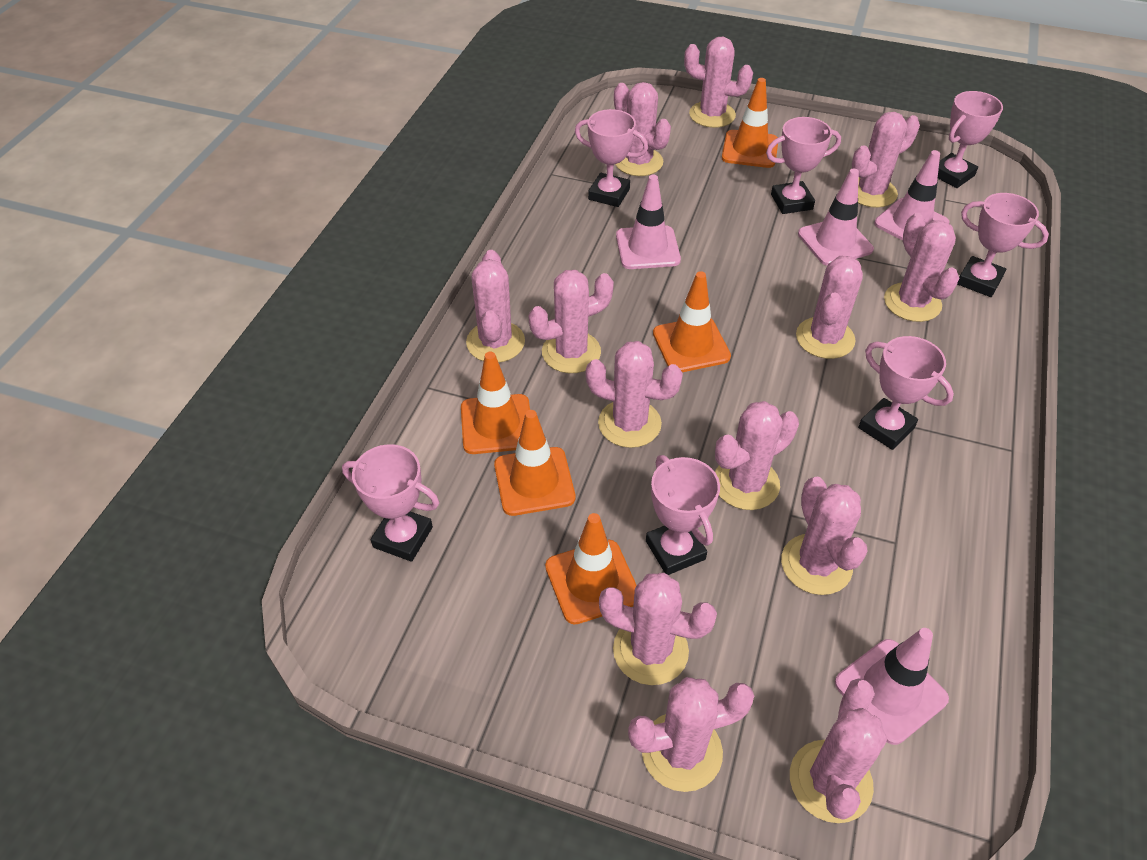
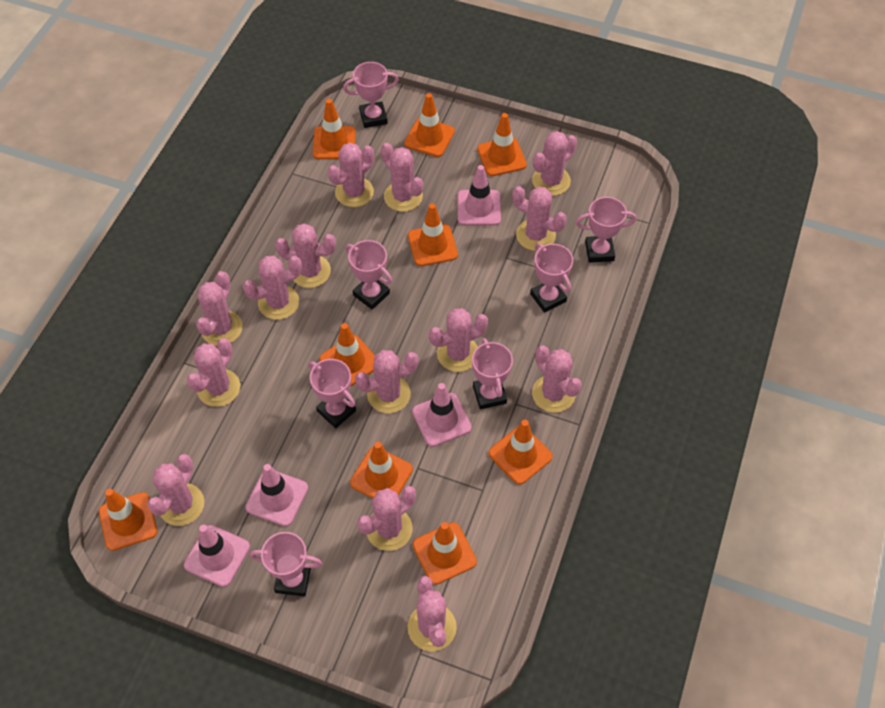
orange traffic cone: [461,352,530,454] [494,410,575,516] [545,513,637,625] [653,271,731,372] [722,78,778,168] = 5 -> [99,489,157,551] [313,99,356,159] [319,323,375,387] [350,442,413,498] [404,93,455,157] [408,203,458,266] [413,522,477,585] [477,113,527,176] [489,420,553,485] = 9
pink cactus: [466,250,525,363] [529,270,614,373] [586,341,683,448] [599,573,717,685] [614,82,671,176] [628,677,754,792] [684,37,753,128] [715,401,799,510] [781,476,868,595] [790,679,887,823] [796,256,863,359] [852,112,920,208] [884,213,959,322] = 13 -> [147,454,204,526] [187,338,240,407] [196,271,243,346] [243,256,302,320] [275,223,336,288] [328,143,374,207] [355,350,419,413] [357,486,416,551] [381,143,423,212] [408,576,457,651] [429,308,488,372] [512,186,567,251] [532,131,577,196] [532,346,582,413] = 14

